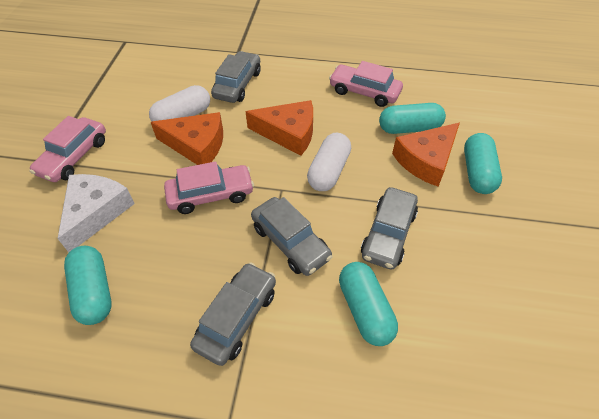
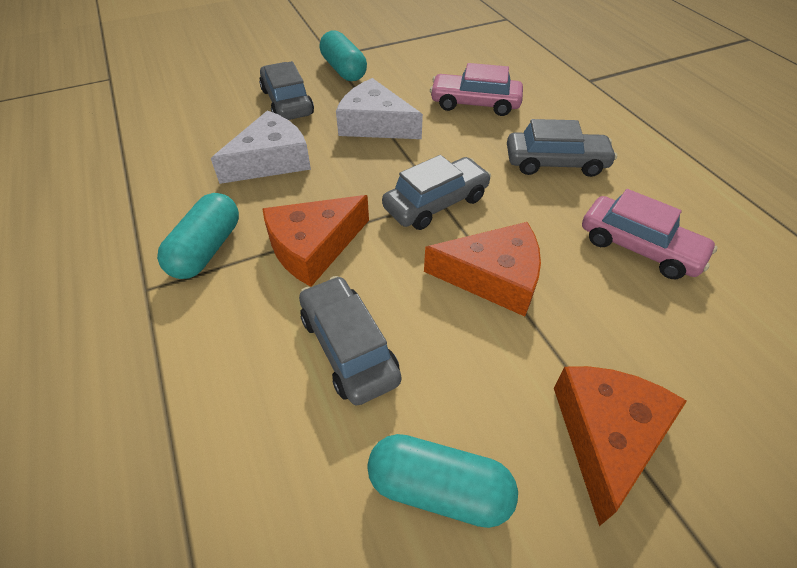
pink car: [29,116,106,182] [164,161,254,214] [329,61,403,107] = 3 -> [430,63,523,116] [582,189,718,279] = 2
turquoise capsule: [64,246,112,325] [339,262,398,346] [379,103,446,134] [464,133,502,194] = 4 -> [157,193,239,279] [320,30,367,81] [367,434,518,528] = 3
white capsule: [149,85,210,122] [307,133,351,191] = 2 -> none = 0
white cheese: [57,174,135,252] = 1 -> [211,110,311,184] [336,78,423,139] = 2

